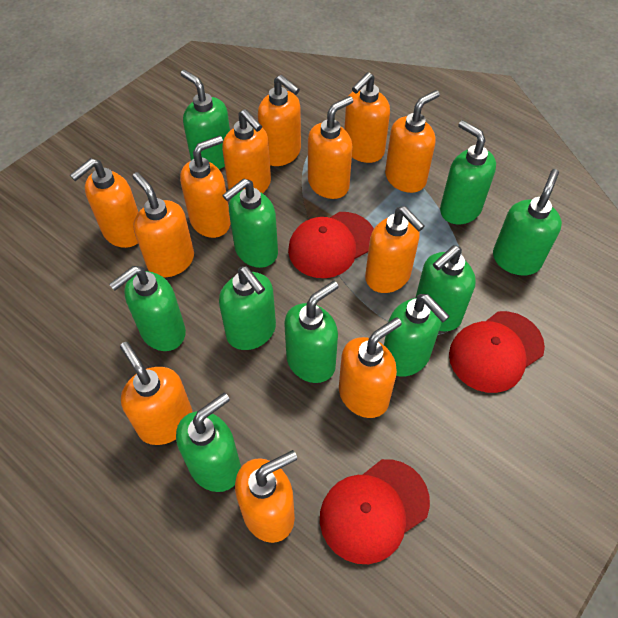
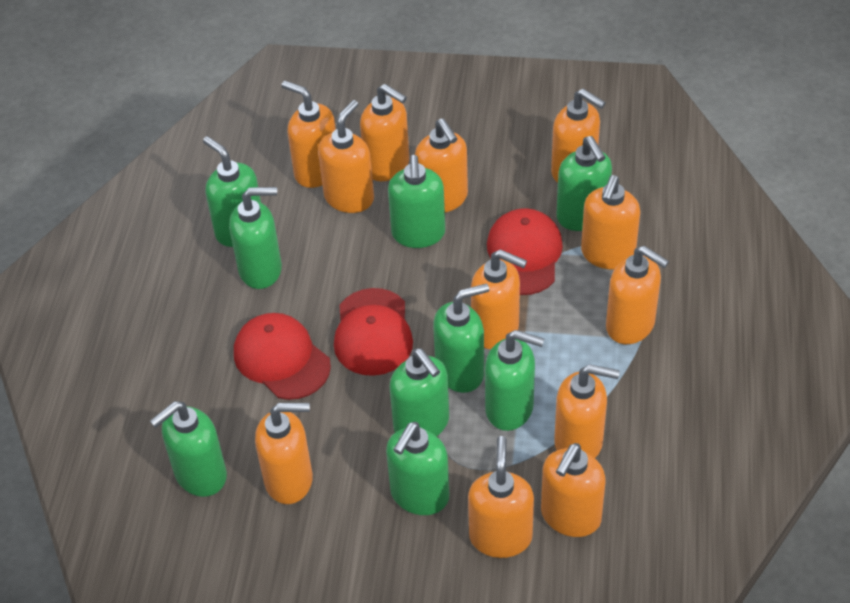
green soap dispenser: [109,266,186,351] [176,393,241,492] [181,70,230,169] [219,266,276,350] [223,178,278,268] [284,281,339,383] [384,294,450,377] [415,245,476,331] [440,120,496,224] [493,169,562,275] = 10 -> [150,401,227,497] [203,136,261,247] [229,187,282,289] [386,422,449,515] [388,155,445,248] [390,349,449,436] [433,283,489,393] [485,330,544,431] [557,136,612,231] = 9

